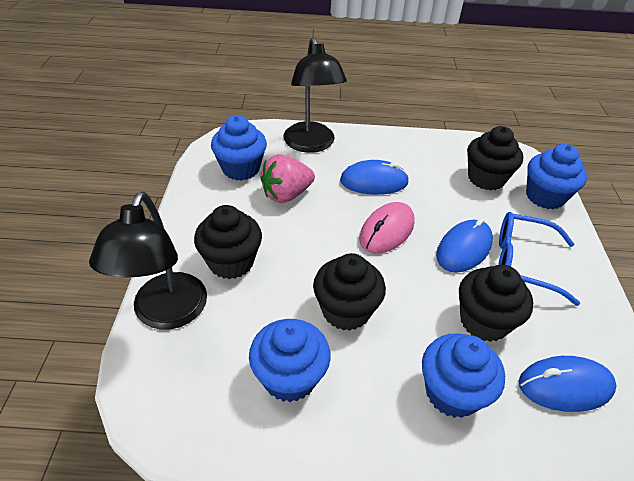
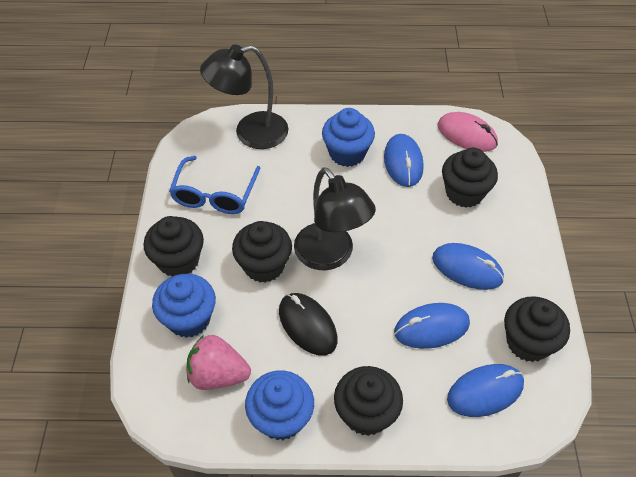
black cupcake: [194,205,262,279] [313,253,386,331] [459,265,533,342] [467,126,523,190] = 4 -> [143,216,204,277] [232,221,292,283] [334,366,403,436] [442,148,498,208] [504,296,570,362] = 5
black mouse: none = 0 -> [279,293,338,355] = 1
blue cupcake: [211,115,267,181] [249,319,331,402] [422,333,505,418] [526,144,587,209] = 4 -> [152,274,216,338] [245,370,314,440] [322,108,375,167] = 3
blue mouse: [340,160,409,195] [436,218,493,273] [519,356,617,412] = 3 -> [384,134,424,187] [394,303,470,349] [432,243,504,290] [447,364,524,417] = 4

